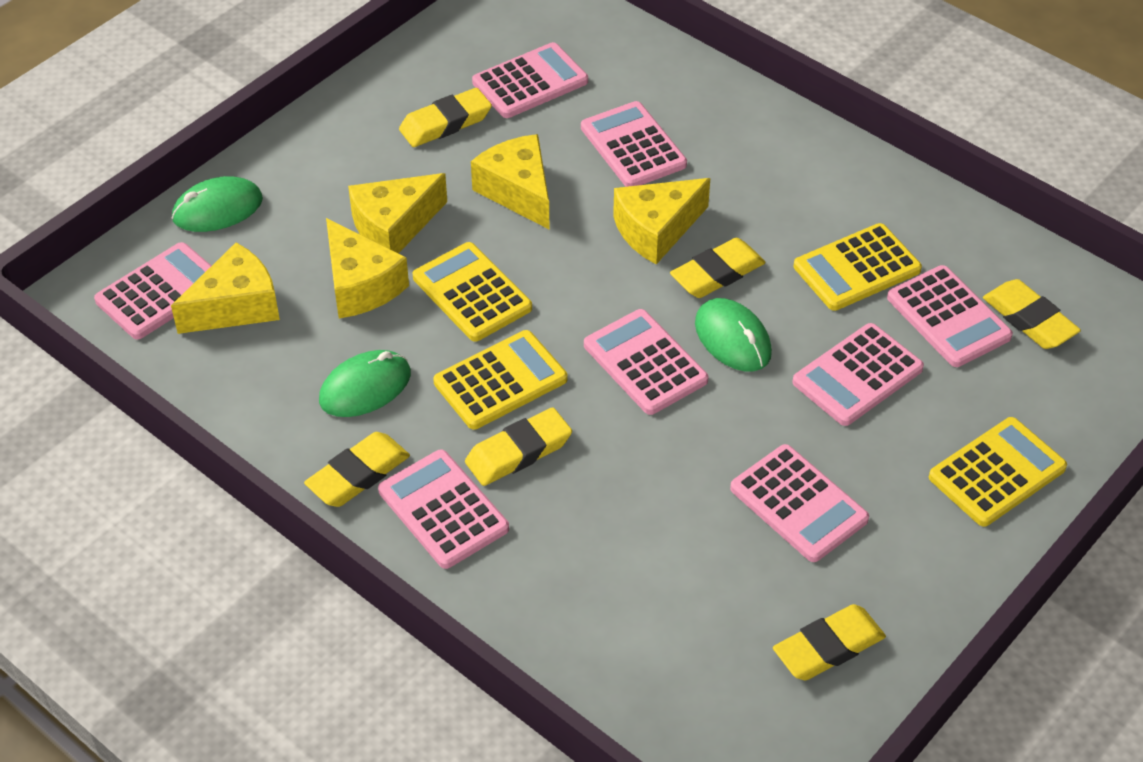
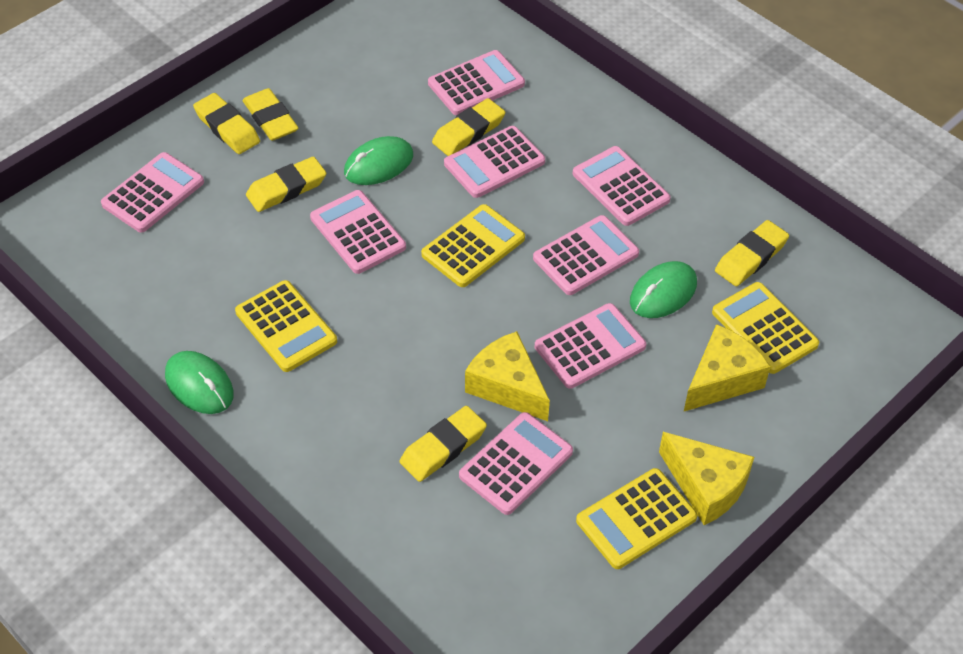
yellow cheese: [171,243,280,334] [326,218,409,318] [348,173,447,253] [471,134,549,229] [613,178,710,264] = 5 -> [465,331,550,421] [659,432,754,525] [684,324,770,411] = 3

